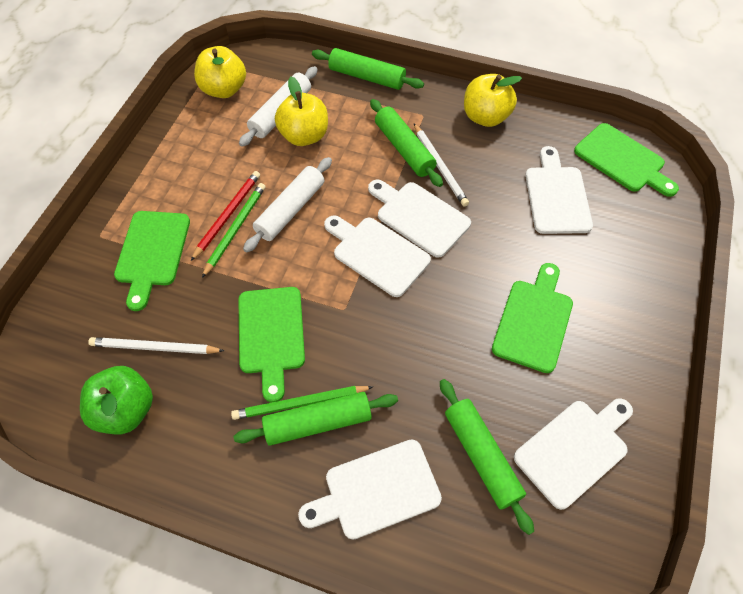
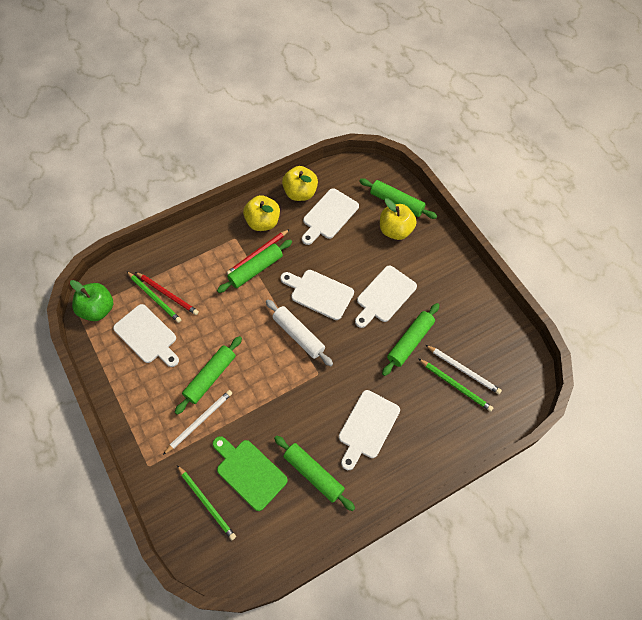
green cutting board: [114,211,190,311] [239,287,305,403] [492,263,573,373] [574,123,679,197] = 4 -> [213,436,288,511] = 1
green pencil: [202,183,265,278] [231,386,373,420] = 2 -> [127,271,181,323] [177,465,236,540] [419,359,493,412] = 3
green rolling pin: [233,392,398,446] [312,48,424,90] [370,99,443,187] [440,379,534,535] = 4 -> [175,336,242,415] [217,240,292,293] [274,435,355,511] [359,179,437,219] [382,303,439,376] = 5
red pencil: [191,171,260,261] = 1 -> [135,272,199,315] [227,229,290,274] = 2
white rolling pin: [239,66,318,147] [243,157,332,253] = 2 -> [266,300,333,366] = 1

